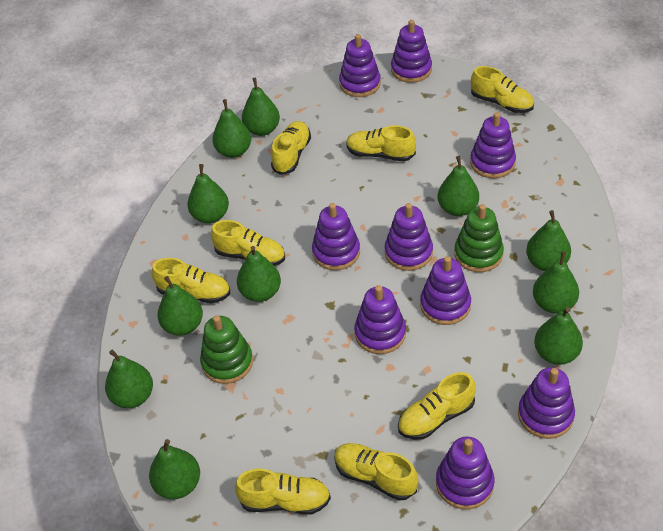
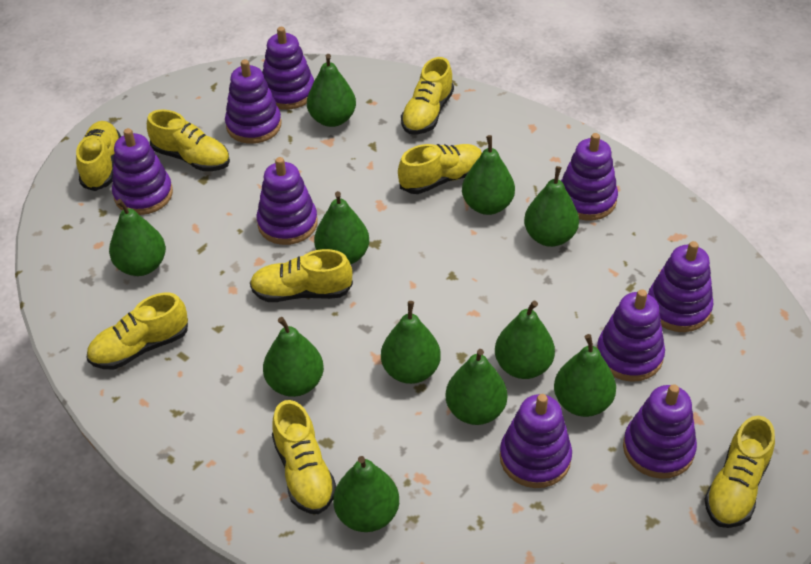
green stacking toy: [200,315,253,384] [454,204,504,272] = 2 -> none = 0

